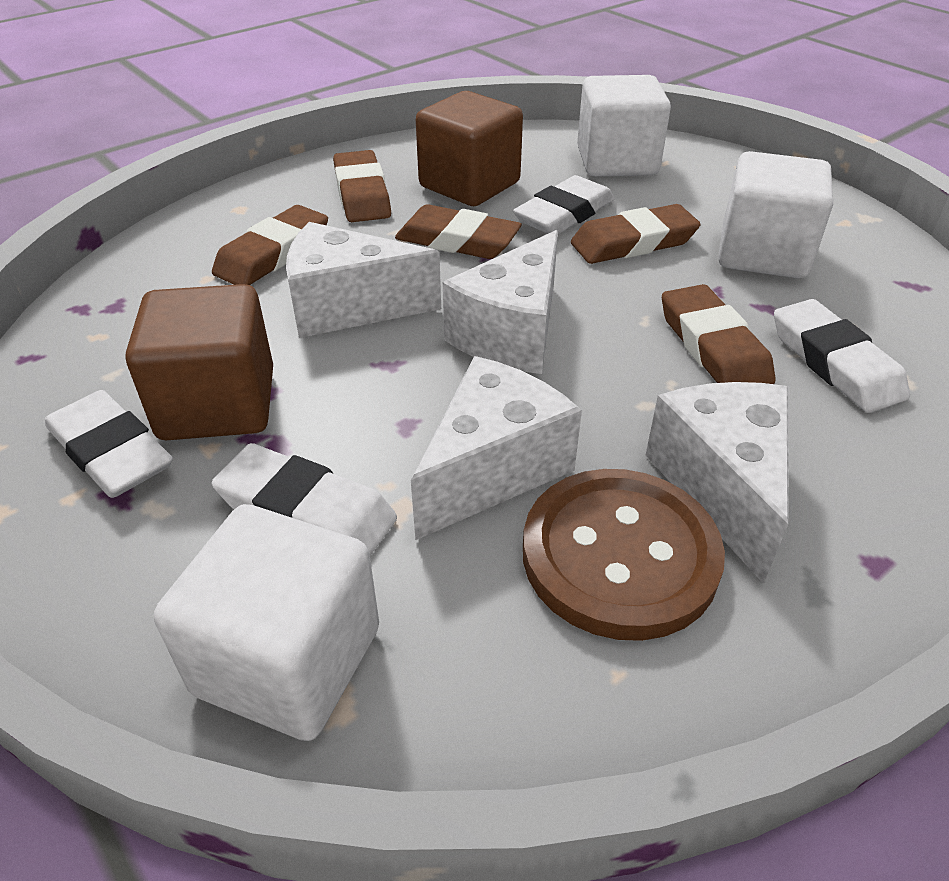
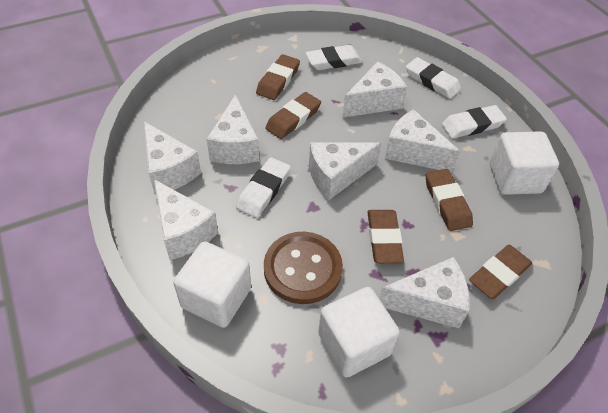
brown cube: [126,284,273,440] [416,91,523,206] = 2 -> none = 0
white cheese: [286,222,441,338] [411,356,582,540] [443,230,558,374] [646,382,789,584] = 4 -> [144,121,201,195] [154,179,218,260] [207,94,259,164] [309,142,381,200] [342,62,407,118] [379,257,470,329] [385,109,460,173] = 7

